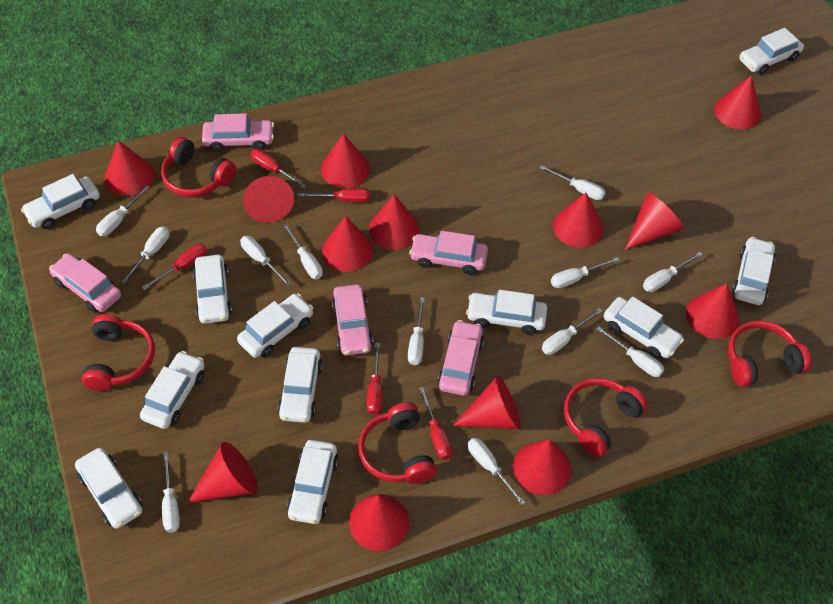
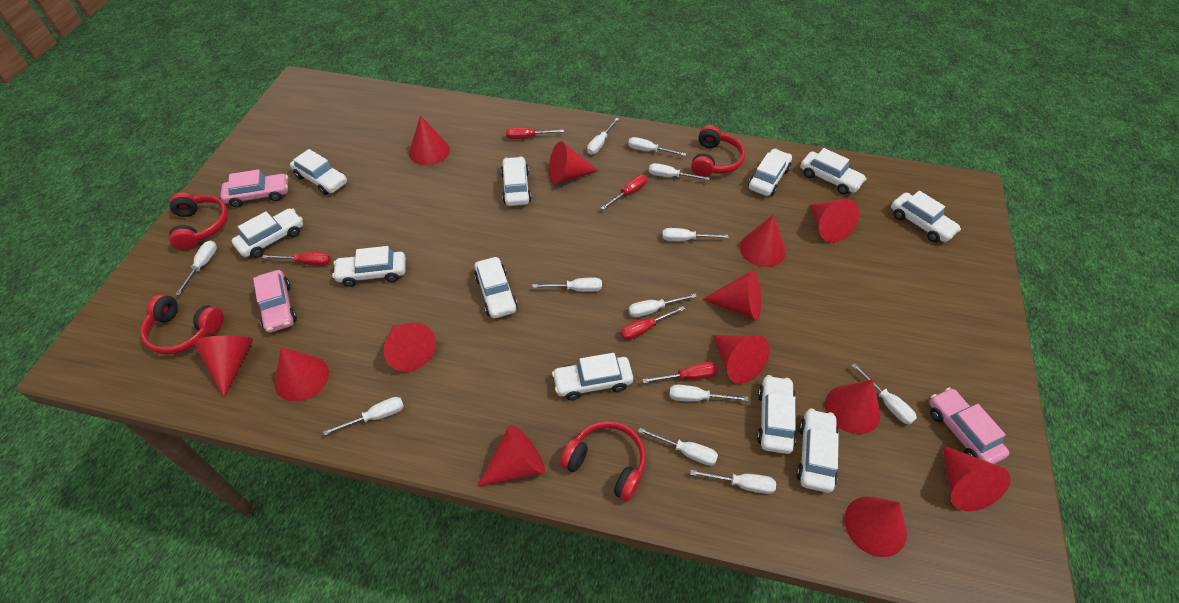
pink car: [49,253,121,313] [202,113,274,152] [332,284,373,355] [409,231,488,275] [438,320,484,396] = 5 -> [220,169,288,208] [253,270,297,333] [929,387,1009,464] = 3
red headphones: [82,314,155,391] [161,137,236,197] [358,402,437,484] [564,378,648,457] [728,320,812,387] = 5 -> [140,294,224,354] [169,192,228,250] [560,421,646,501] [691,125,745,177] = 4

